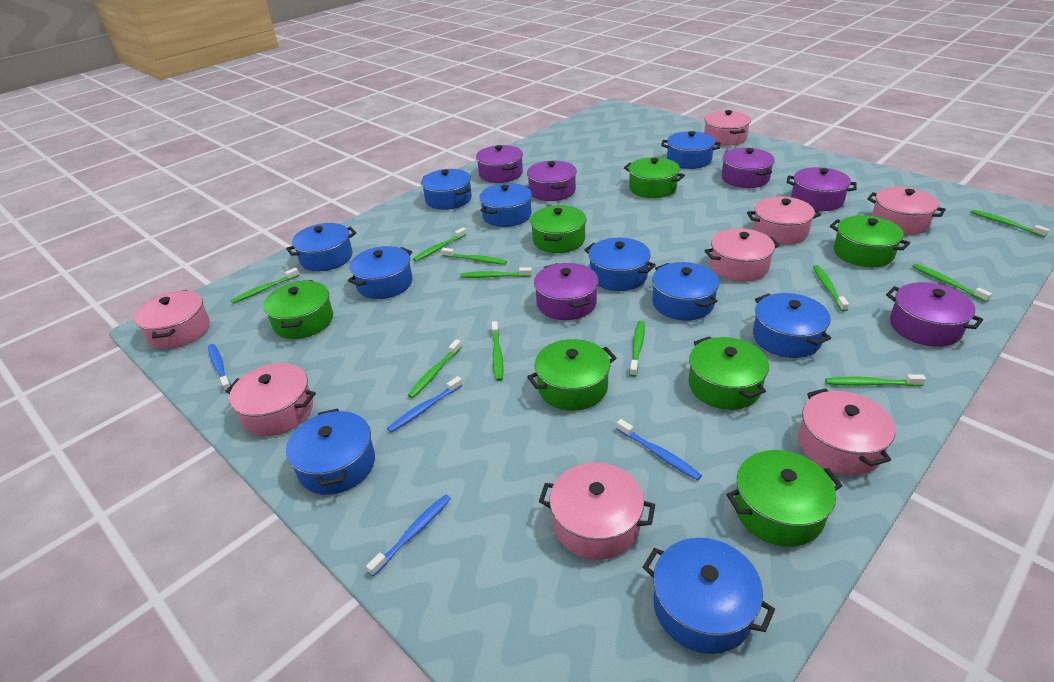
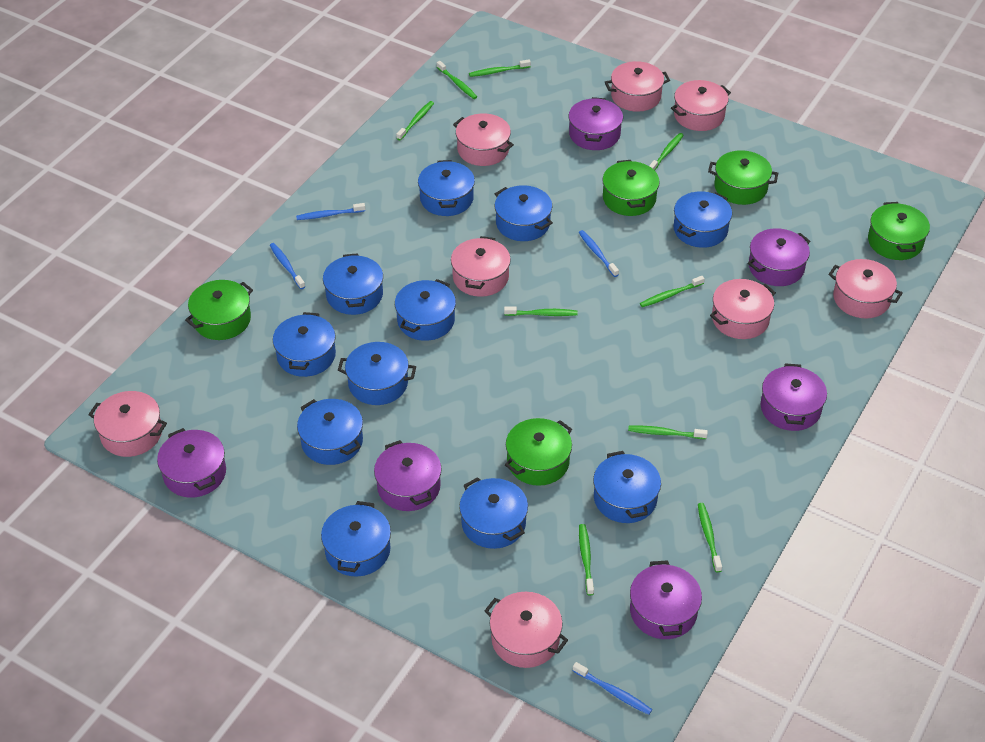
blue pot: [286,223,356,271] [286,409,375,495] [348,246,413,299] [421,169,472,210] [479,183,532,227] [584,238,656,291] [643,538,775,654] [652,262,719,321] [661,131,720,169] [753,293,831,358] = 10 -> [273,312,336,377] [297,399,363,465] [321,501,391,577] [323,253,383,315] [338,342,416,405] [395,279,456,341] [418,160,475,216] [459,477,528,549] [494,185,553,241] [593,451,661,523] [673,191,732,248] = 11
green pot: [263,280,333,339] [527,339,616,411] [530,205,586,253] [624,157,685,198] [689,336,769,410] [727,450,842,547] [830,215,910,267] = 7 -> [185,280,253,340] [505,418,572,486] [602,160,660,216] [708,150,778,205] [868,202,930,260] = 5
green toothbrush: [230,268,300,304] [407,339,462,398] [413,228,467,262] [441,248,507,265] [460,267,532,278] [492,321,504,381] [630,321,645,377] [813,265,849,312] [825,374,926,386] [912,264,992,302] [970,209,1050,237] = 11 -> [396,101,434,141] [437,61,477,99] [469,60,531,77] [504,307,578,316] [579,524,594,596] [628,426,708,439] [640,276,705,307] [649,133,684,170] [698,503,722,573] = 9

